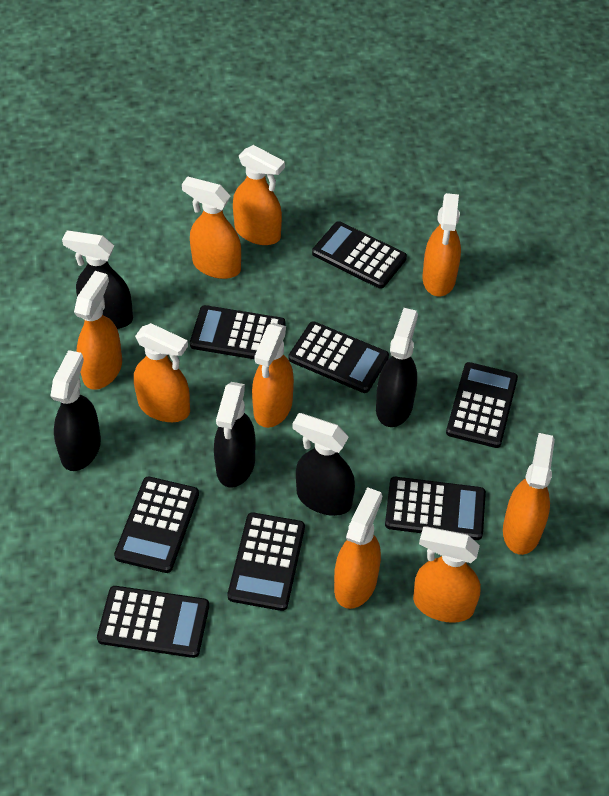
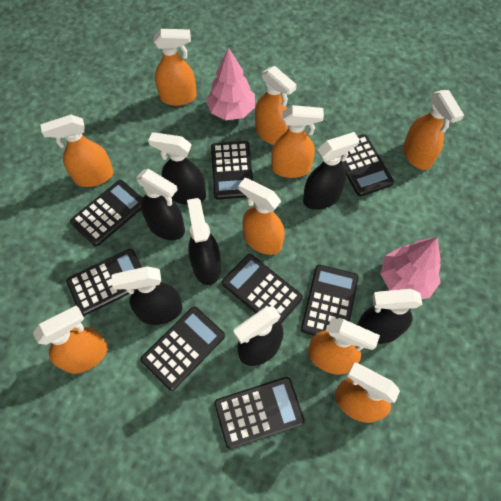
black spray bottle: [50,350,101,471] [62,231,133,329] [214,382,255,488] [293,413,355,516] [376,308,418,427] = 5 -> [111,266,183,325] [136,169,185,240] [148,132,206,205] [187,198,221,285] [233,306,284,366] [303,132,360,210] [357,289,423,344] = 7
pink tree: none = 0 -> [206,47,255,120] [380,237,441,299] = 2

